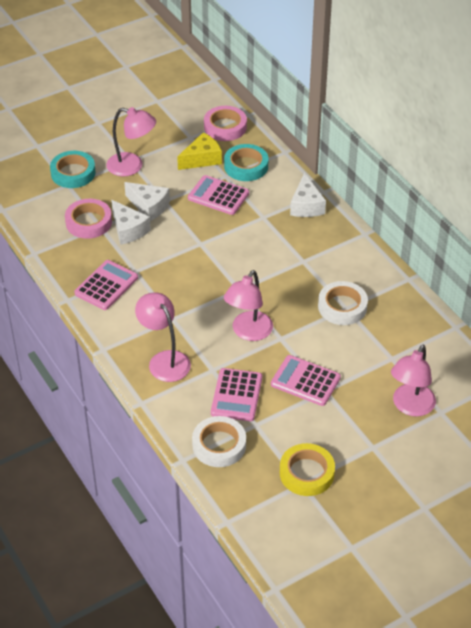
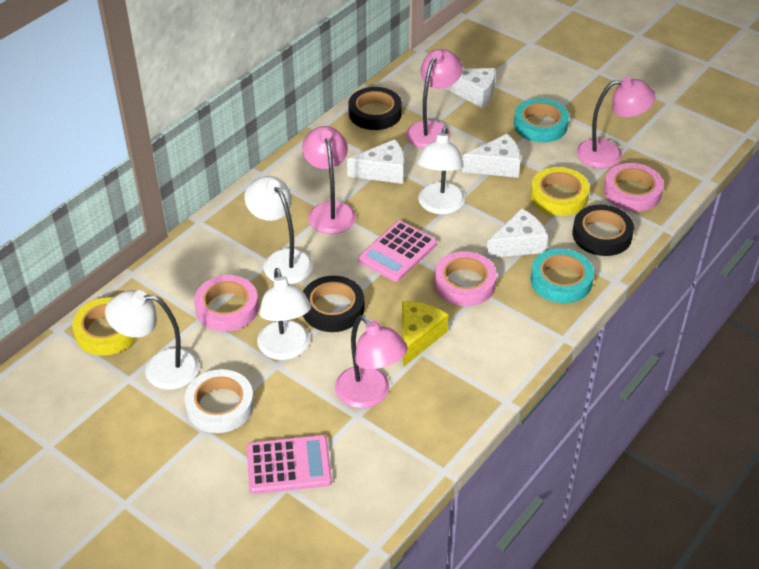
black tape: none = 0 -> [303,276,365,332] [348,87,402,130] [572,205,634,256] = 3
pink calculator: [74,260,138,310] [188,175,249,215] [211,368,262,421] [271,355,341,406] = 4 -> [247,435,332,494] [358,221,437,282] = 2
pink tape: [65,199,112,239] [204,106,247,141] = 2 -> [194,275,259,332] [434,251,497,306] [604,163,664,211] = 3
white cheese: [111,200,151,245] [124,182,170,221] [290,173,326,217] = 3 -> [347,139,404,184] [445,68,495,108] [462,134,520,178] [486,208,548,258] = 4
white lamp: none = 0 -> [105,290,199,390] [245,176,313,284] [257,268,311,360] [417,127,465,214] = 4
white tape: [192,416,246,467] [318,281,368,325] = 2 -> [184,369,254,433] = 1
yellow tape: [280,443,335,496] = 1 -> [72,297,136,356] [531,167,590,216] = 2

